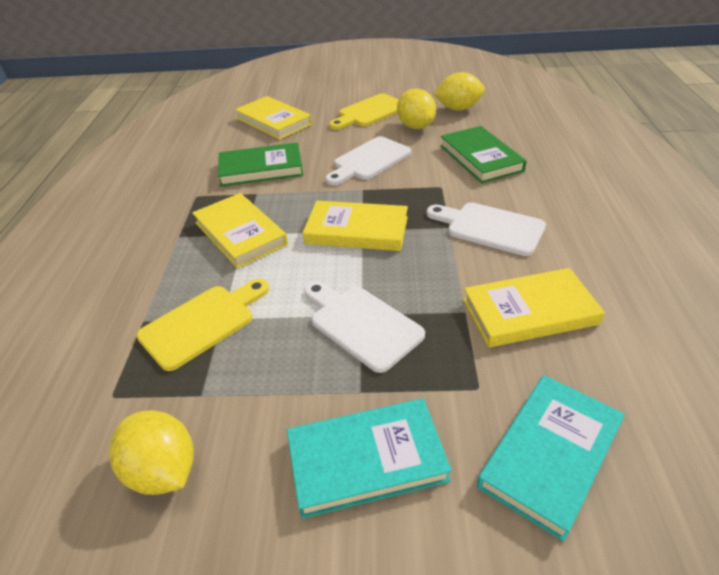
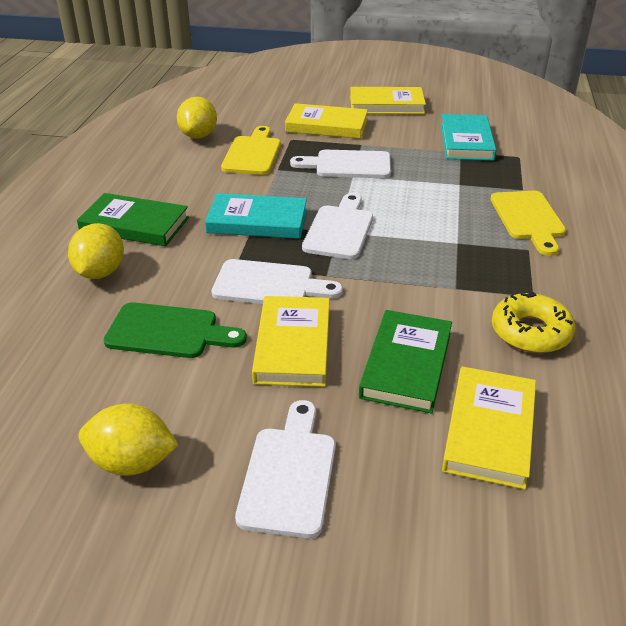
green cutting board: none = 0 -> [103,302,247,358] = 1
white cutting board: [304,281,425,373] [325,136,411,185] [427,202,546,256] = 3 -> [212,259,343,304] [235,400,336,538] [290,150,391,178] [302,193,373,259] = 4
yellow donut: none = 0 -> [492,292,575,353] = 1

